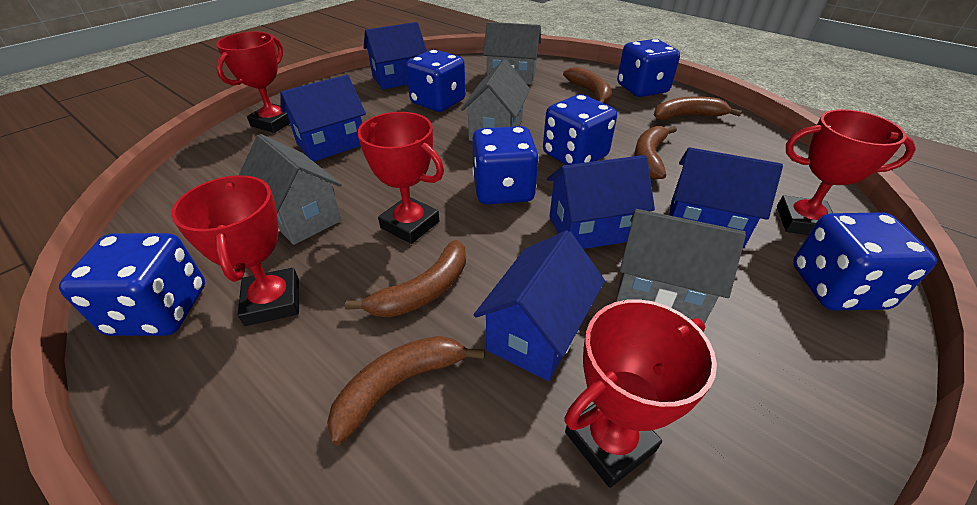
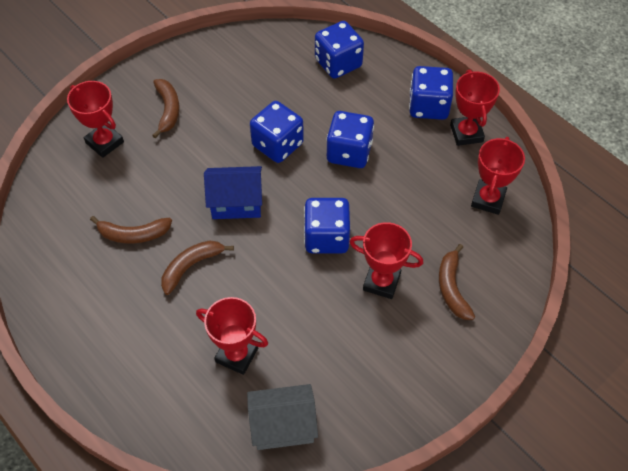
blue dice: [59,233,205,336] [406,50,466,112] [472,126,539,204] [543,94,617,165] [617,39,680,97] [793,212,937,311] = 6 -> [250,101,304,163] [304,198,350,253] [315,21,364,79] [326,111,374,168] [409,66,453,120] = 5
blue house: [280,75,366,162] [364,22,427,89] [474,230,605,381] [547,155,655,249] [670,147,783,248] = 5 -> [204,166,262,219] = 1
brown banana: [327,336,485,445] [345,240,466,318] [563,67,612,104] [635,126,677,179] [654,96,742,120] = 5 -> [90,216,172,244] [152,79,180,138] [161,240,234,295] [439,244,475,320] = 4
grey house: [239,134,342,245] [461,59,530,141] [483,22,541,85] [616,209,746,324] = 4 -> [247,384,318,450] = 1

